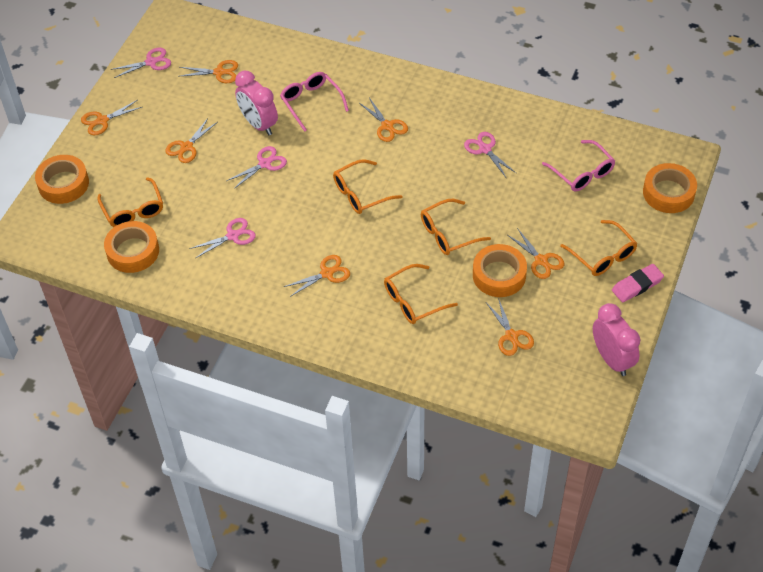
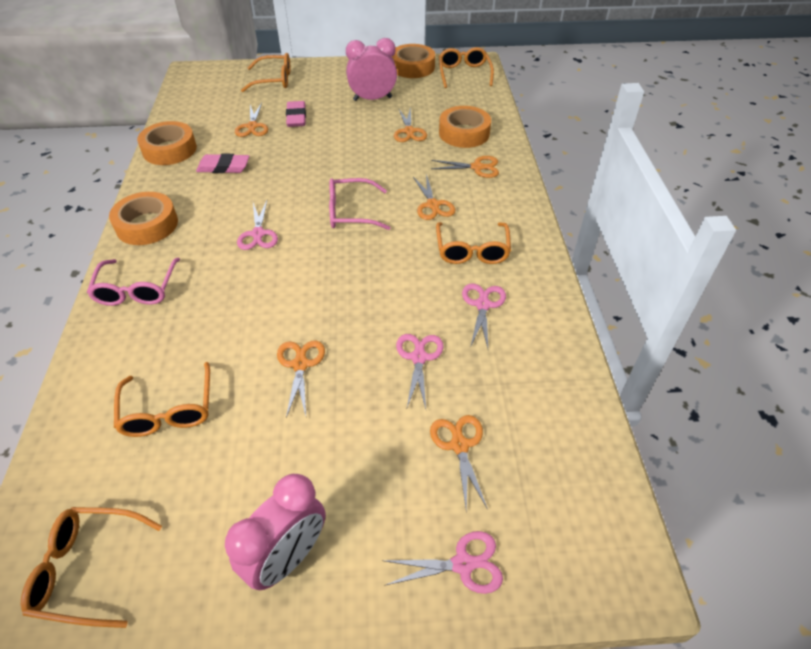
orange scissors: [81,100,142,136] [165,118,218,163] [178,60,238,83] [284,255,350,297] [359,98,408,142] [487,298,534,356] [508,228,564,279] = 7 -> [235,103,268,137] [277,341,325,418] [394,107,427,142] [413,174,455,220] [430,415,488,510] [431,156,499,178] = 6
pink eraser: [612,264,664,303] = 1 -> [196,154,249,173] [286,101,306,127] = 2

